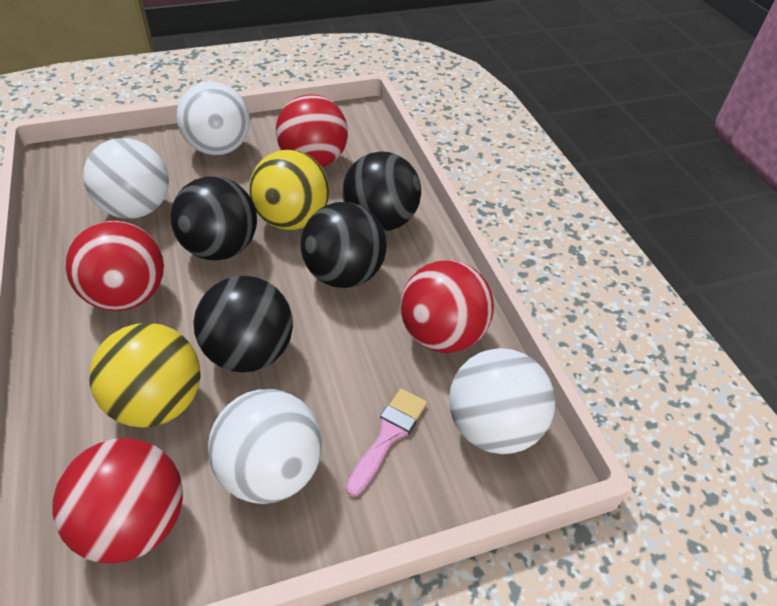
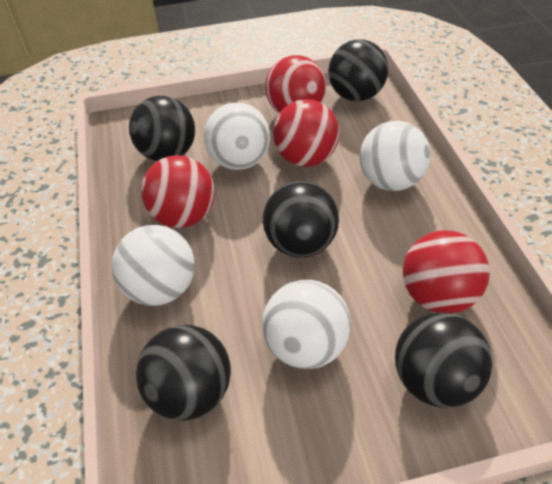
black ball: [170,176,257,261] [194,276,293,373] [300,202,387,288] [342,151,421,231] = 4 -> [129,96,195,161] [136,325,231,421] [263,181,339,258] [328,39,388,101] [395,312,493,408] = 5
pink brush: [346,388,427,497] = 1 -> none = 0
yellow ball: [89,323,201,428] [249,150,329,230] = 2 -> none = 0

